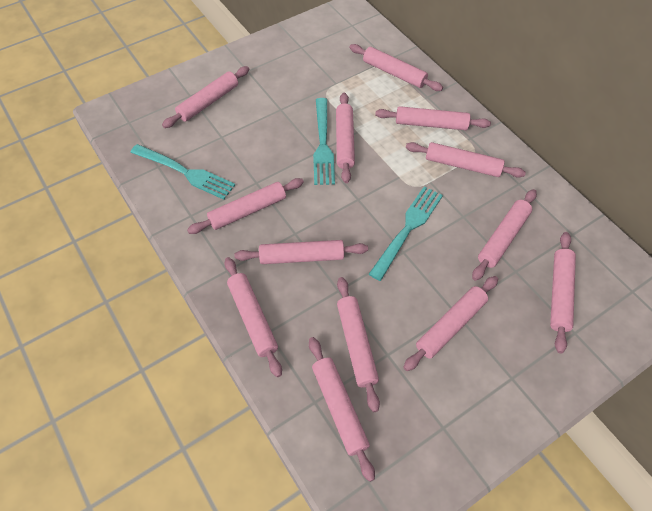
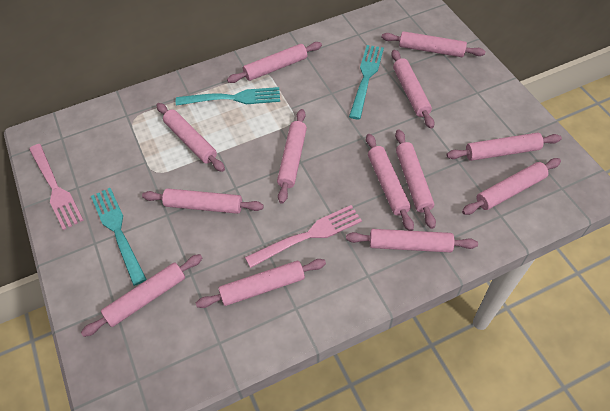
pink fork: none = 0 -> [29,144,83,230] [245,205,362,268] = 2

